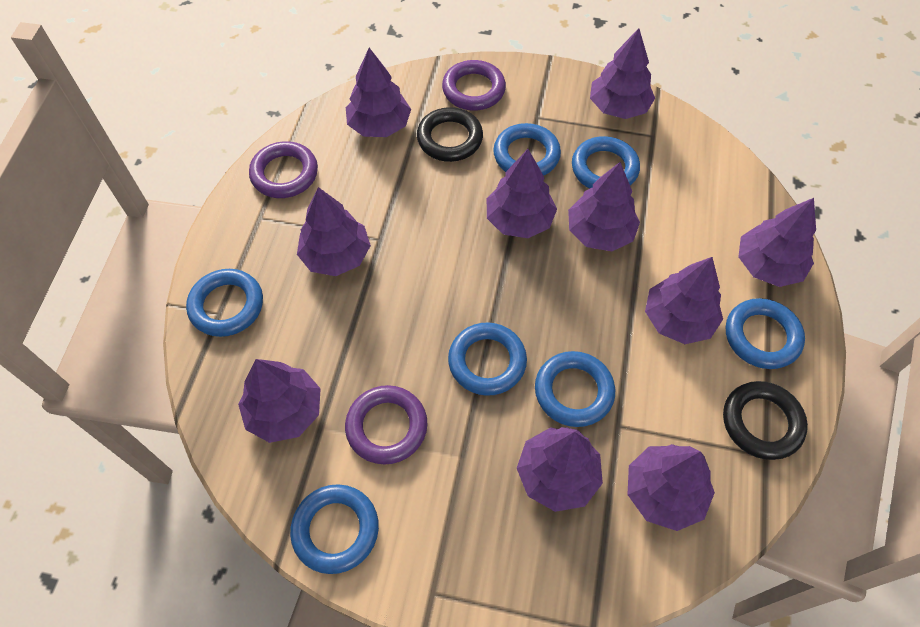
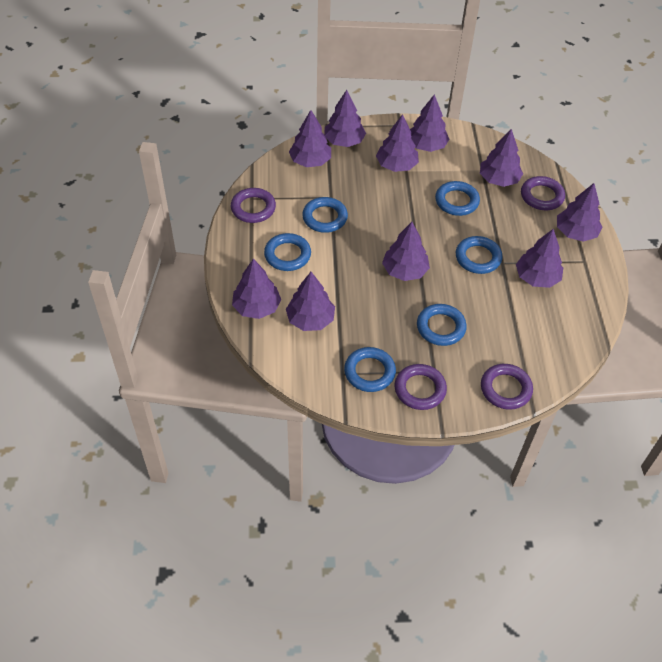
black ring: [417,107,483,162] [723,381,808,460] = 2 -> none = 0
blue ring: [186,269,263,337] [290,484,379,574] [448,322,527,396] [493,123,561,176] [535,351,615,427] [572,136,640,189] [726,298,805,369] = 7 -> [264,233,311,271] [302,197,348,233] [344,347,396,392] [417,304,467,346] [435,181,480,216] [456,236,503,274] = 6
purple ring: [249,141,318,198] [345,385,428,464] [442,60,506,110] = 3 -> [231,188,276,223] [394,364,447,410] [481,364,533,410] [521,176,565,210] = 4

